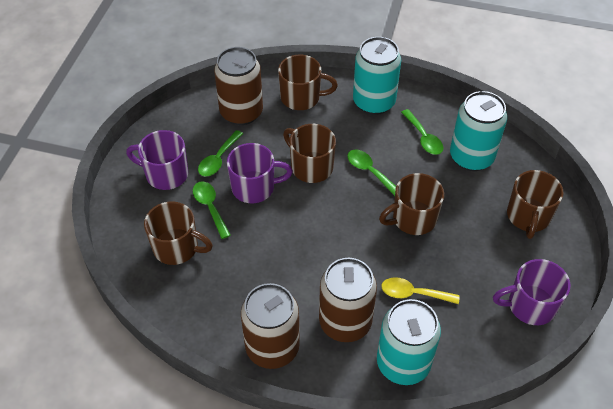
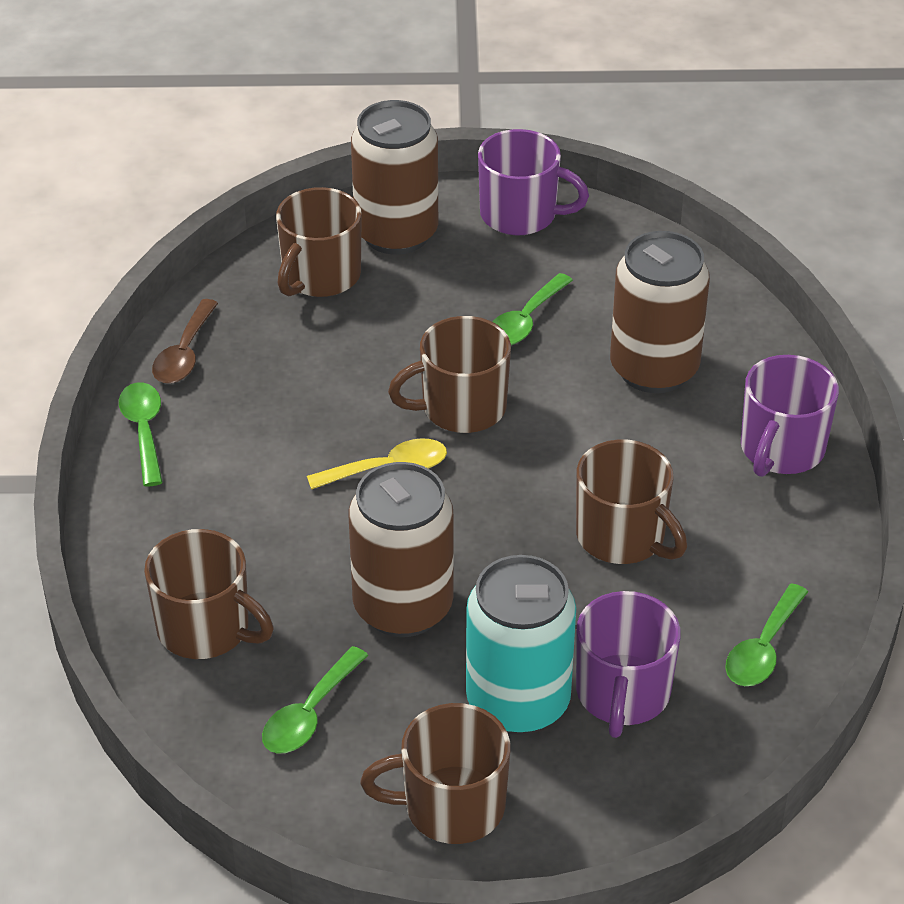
brown spoon: none = 0 -> [152,299,218,384] = 1
turquoise can: [353,37,401,115] [377,299,441,385] [450,91,507,171] = 3 -> [466,555,576,735] = 1

